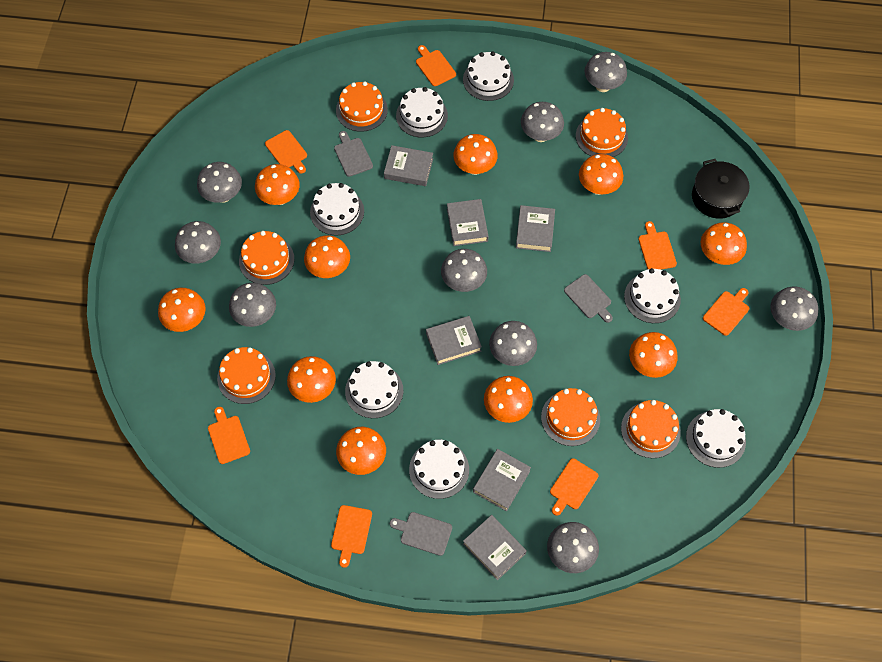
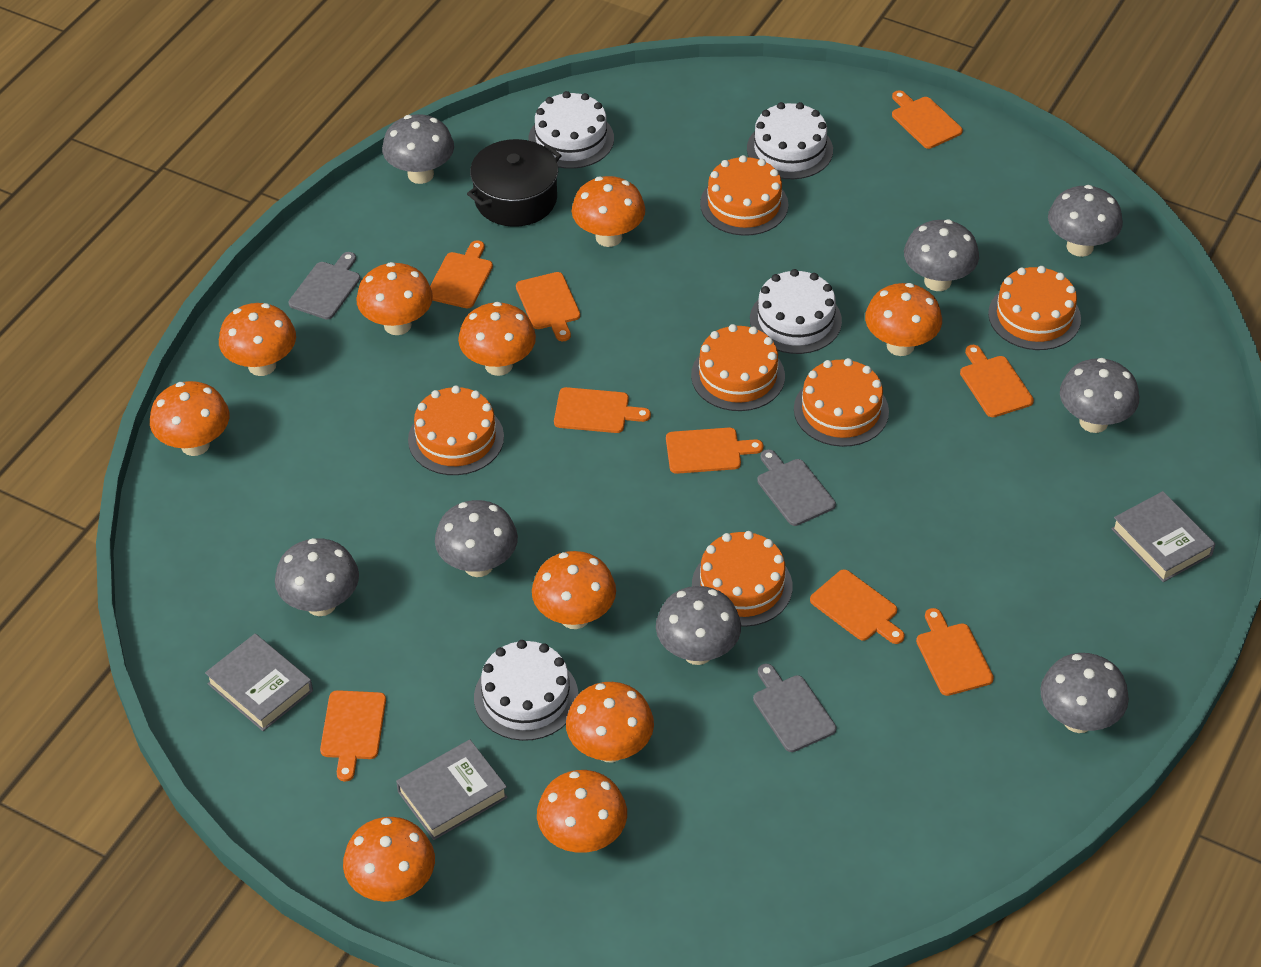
grey book: [384,145,433,186] [426,316,482,365] [447,199,489,246] [463,515,527,580] [473,449,531,511] [516,205,555,252] = 6 -> [205,634,313,731] [396,740,508,840] [1111,491,1215,582] = 3
grey mushroom: [175,221,221,264] [197,162,242,203] [229,283,276,327] [441,249,487,292] [489,321,537,366] [521,102,564,142] [547,522,599,573] [585,52,627,92] [770,286,818,331] = 9 -> [275,538,359,616] [382,114,454,184] [435,500,518,577] [656,586,741,665] [904,219,979,291] [1040,653,1129,733] [1048,185,1123,257] [1060,358,1139,433] = 8
orange cutting board: [208,407,250,464] [265,130,307,174] [331,505,372,568] [416,45,456,86] [550,458,598,516] [638,221,677,270] [703,288,749,336] = 7 -> [320,690,386,782] [430,240,493,308] [516,272,580,341] [554,387,651,433] [666,428,763,474] [810,570,905,644] [892,90,963,149] [916,608,994,696] [960,345,1034,417] = 9
white cake: [310,183,364,235] [345,361,403,418] [396,87,448,137] [409,440,469,499] [463,51,514,101] [624,268,681,323] [686,409,746,468] = 7 -> [474,640,578,741] [528,91,614,169] [747,102,833,179] [750,269,842,354] = 4

